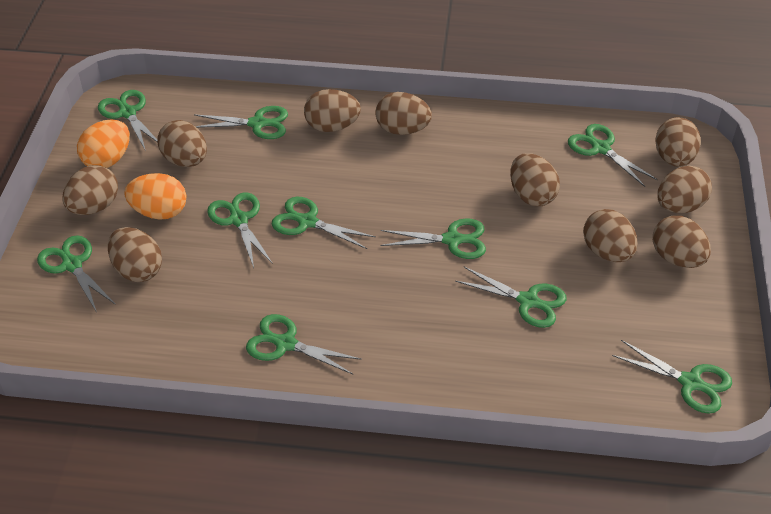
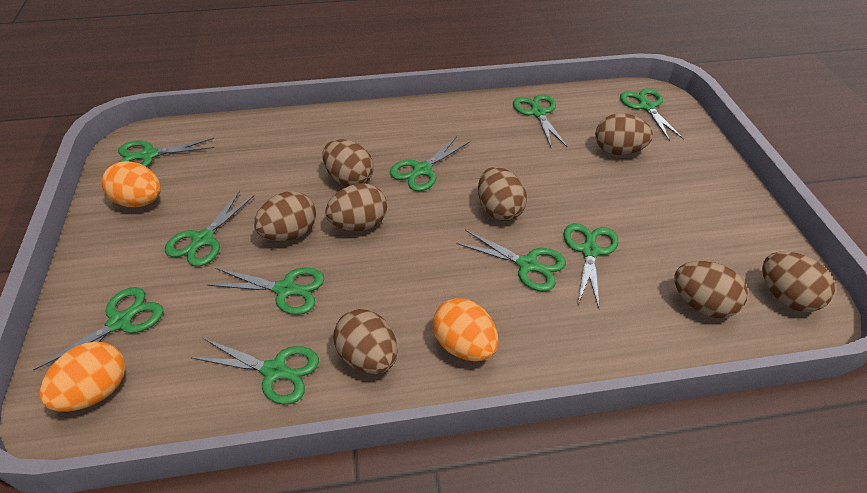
brown egg: [62,165,118,215] [108,227,162,282] [157,120,207,167] [304,89,361,132] [375,92,432,135] [510,153,560,206] [583,209,638,262] [653,215,711,268] [655,117,701,167] [657,166,712,213] = 10 -> [254,191,316,241] [322,139,373,187] [325,184,387,231] [333,309,398,374] [478,167,527,221] [595,113,653,155] [674,261,748,318] [762,251,835,312] = 8
orange egg: [77,120,130,168] [124,173,186,220] = 2 -> [40,341,126,412] [102,161,161,207] [433,298,498,361] = 3

